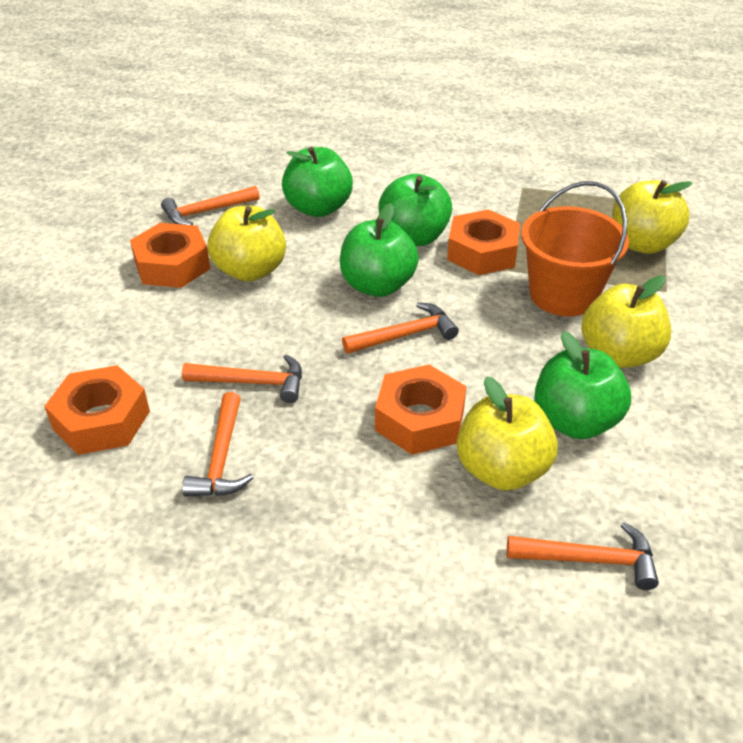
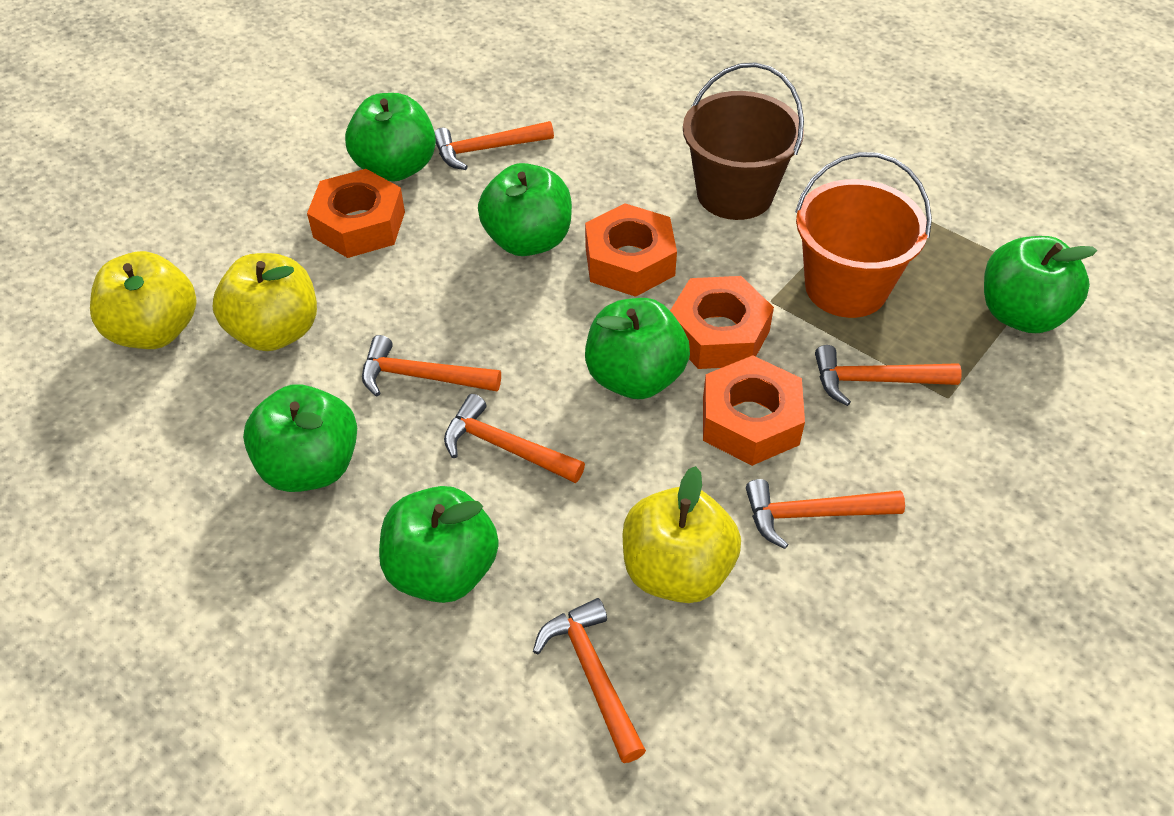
brown bucket: none = 0 -> [683,63,804,220] = 1
green apple: [282,147,353,217] [340,203,419,297] [378,174,452,246] [534,331,631,439] = 4 -> [243,384,357,492] [345,93,436,182] [379,486,499,603] [478,163,572,256] [585,298,690,399] [984,236,1097,333] = 6
orange hammer: [161,186,260,225] [182,354,302,403] [182,392,253,497] [342,302,459,354] [507,522,659,590] = 5 -> [362,335,501,396] [434,121,554,170] [444,394,585,483] [533,598,646,763] [746,479,905,549] [815,345,961,406] = 6
yellow apple: [208,206,286,282] [457,376,558,491] [581,275,671,368] [612,180,692,254] = 4 -> [90,251,196,349] [212,253,317,351] [622,466,741,603] = 3

